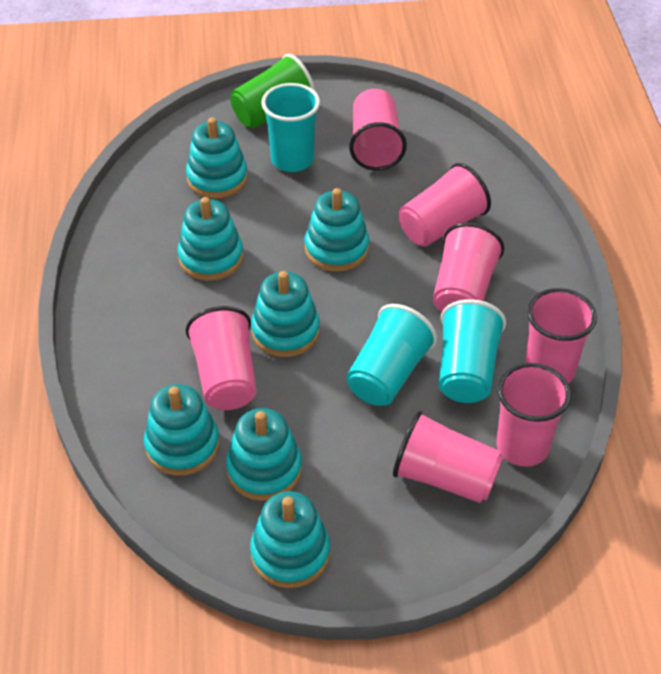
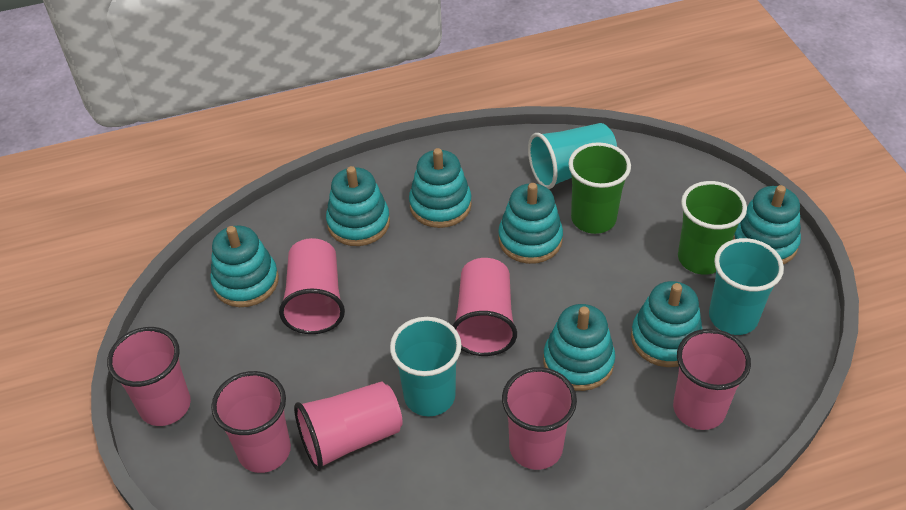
green cup: [231,54,315,129] = 1 -> [568,142,631,234] [678,181,747,275] = 2

